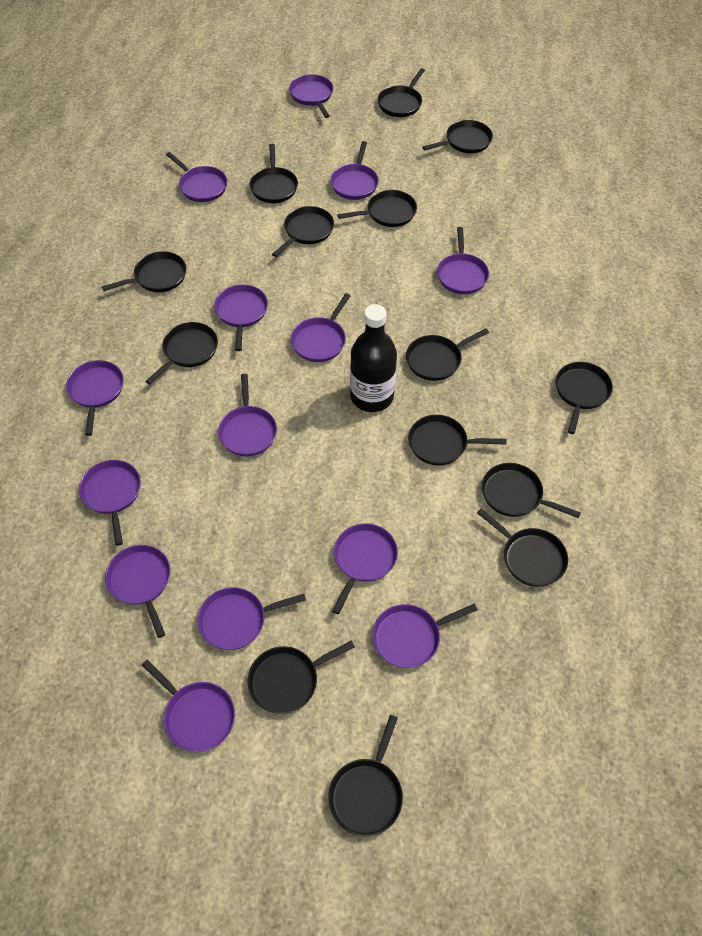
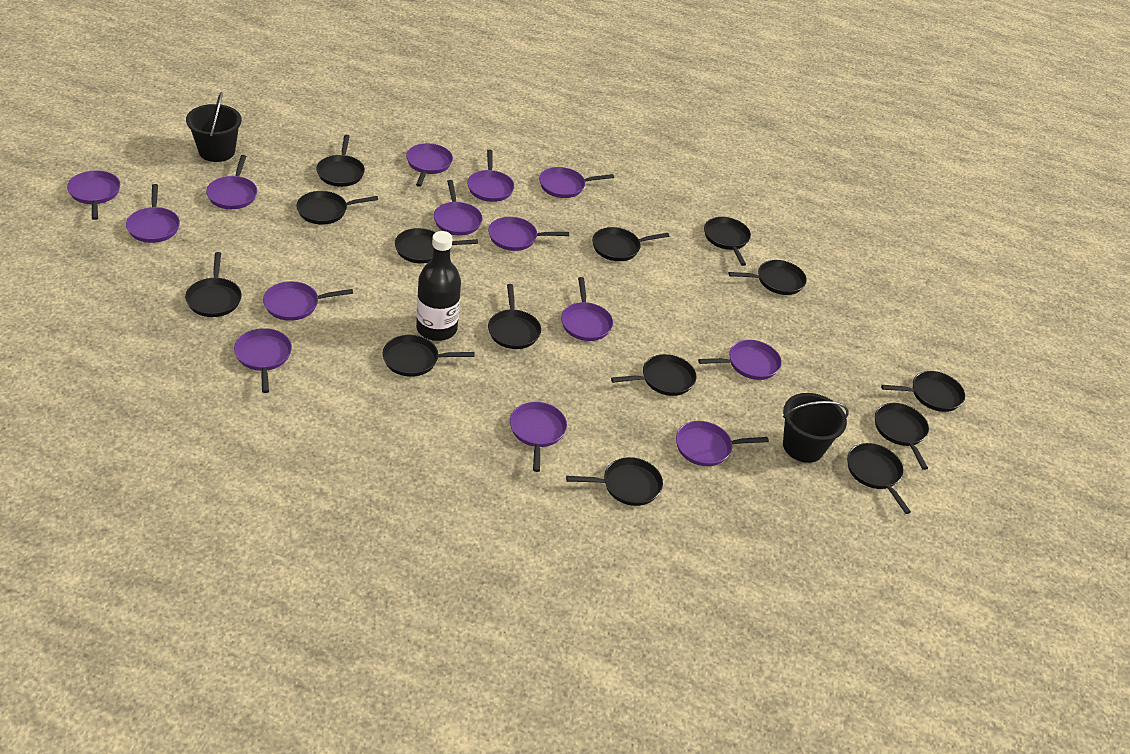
black bucket: none = 0 -> [186,92,242,162] [783,393,849,463] = 2

